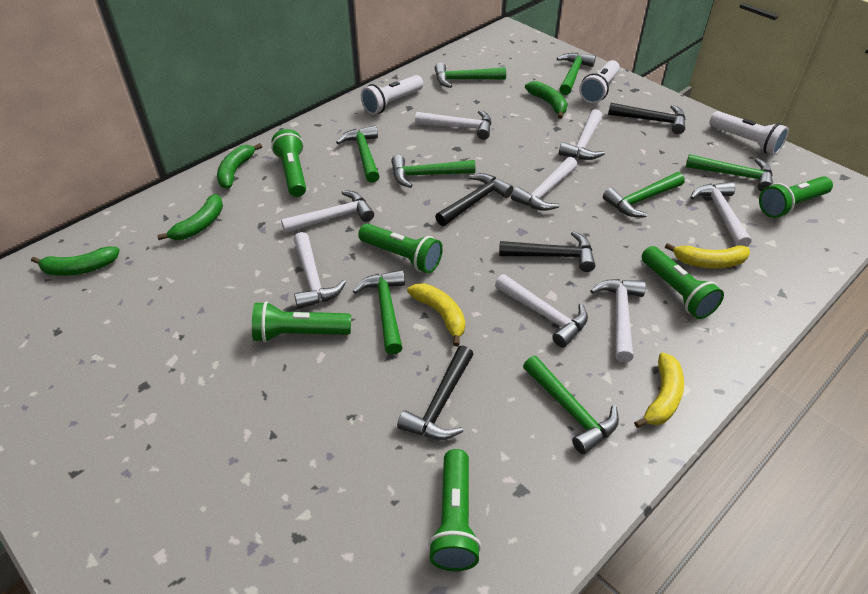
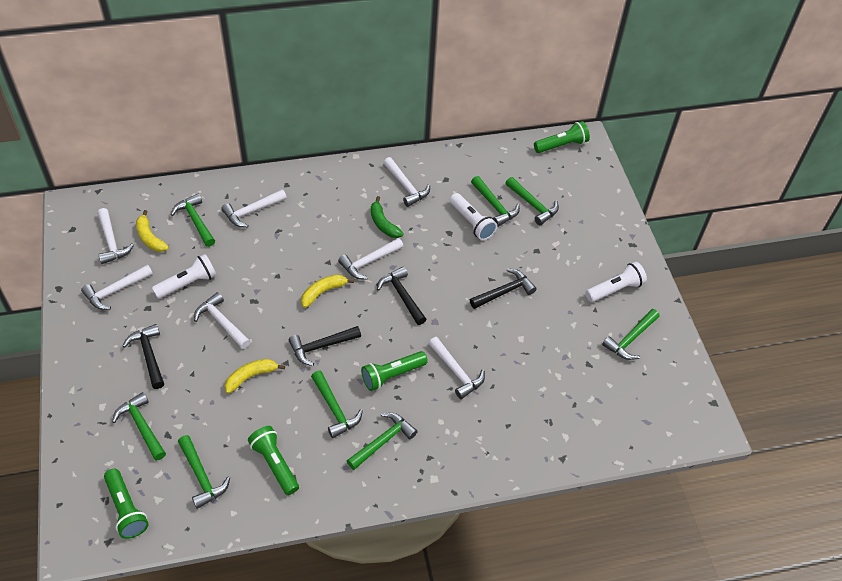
green banana: [31,247,120,276] [157,194,223,240] [217,143,262,189] [525,81,567,119] = 4 -> [371,196,404,238] = 1
green flashlight: [252,301,351,343] [271,129,306,197] [358,223,443,273] [428,449,481,571] [642,246,724,319] [759,176,833,218] = 6 -> [104,469,148,539] [248,426,299,495] [361,351,428,391] [534,121,590,153] = 4
white hammer: [281,190,374,233] [293,232,346,309] [415,110,491,140] [495,274,588,348] [511,157,578,211] [559,109,605,160] [590,279,646,362] [690,182,751,247] = 8 -> [81,265,153,310] [97,208,134,264] [194,292,250,349] [221,189,287,227] [338,238,403,279] [384,157,430,207] [428,337,485,399] = 7

